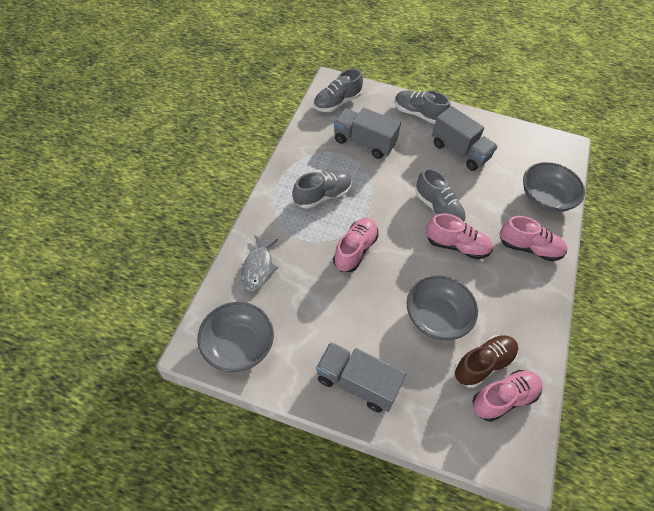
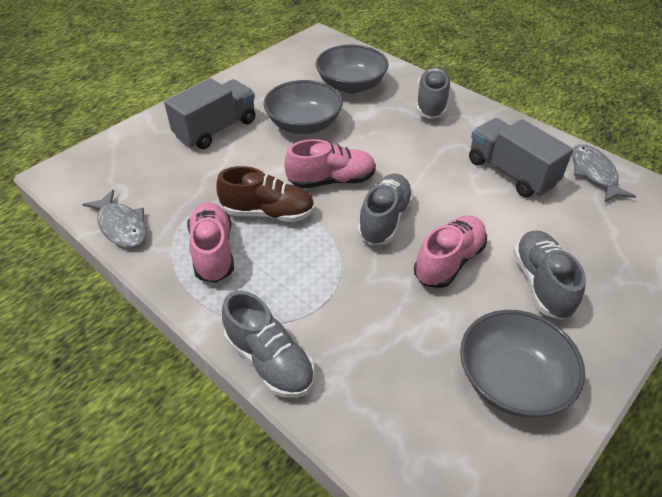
grey fish: [241,235,278,292] = 1 -> [82,190,147,248] [572,144,636,202] = 2
grey truck: [316,342,406,412] [334,108,401,159] [432,106,498,171] = 3 -> [164,78,255,149] [469,118,573,197] = 2
pink shoe: [333,218,378,272] [426,214,493,259] [473,370,542,422] [500,216,568,261] = 4 -> [188,202,234,283] [284,139,376,188] [414,215,487,288] = 3

